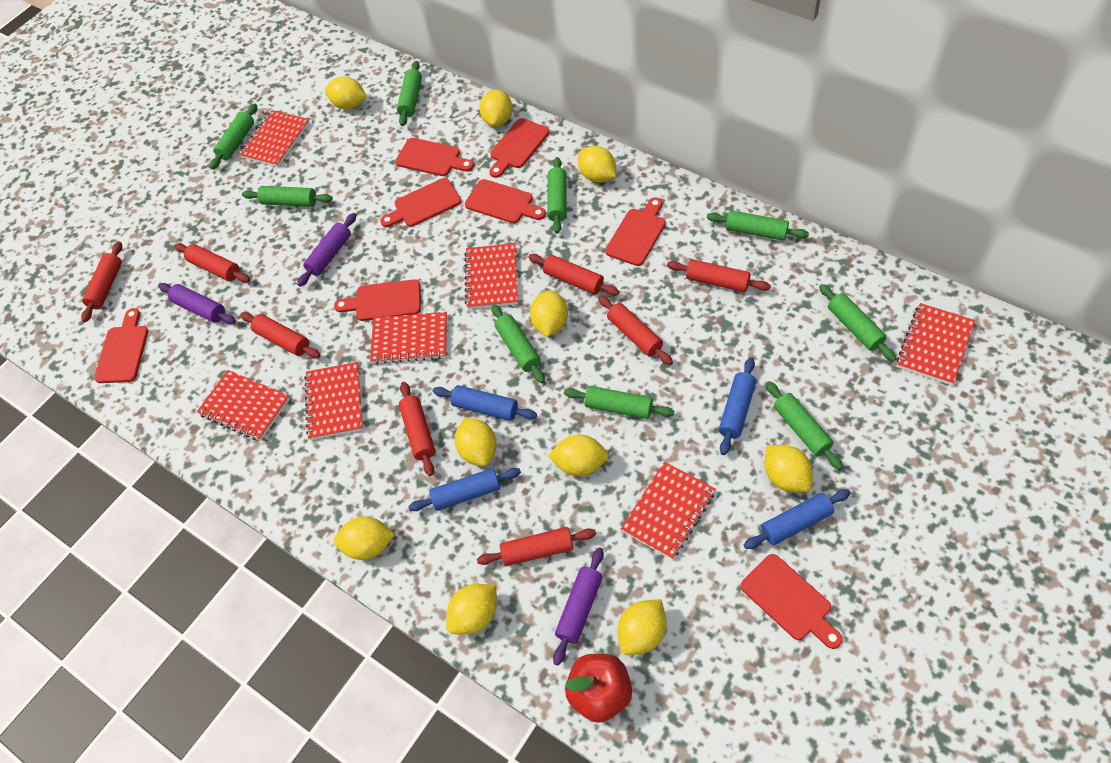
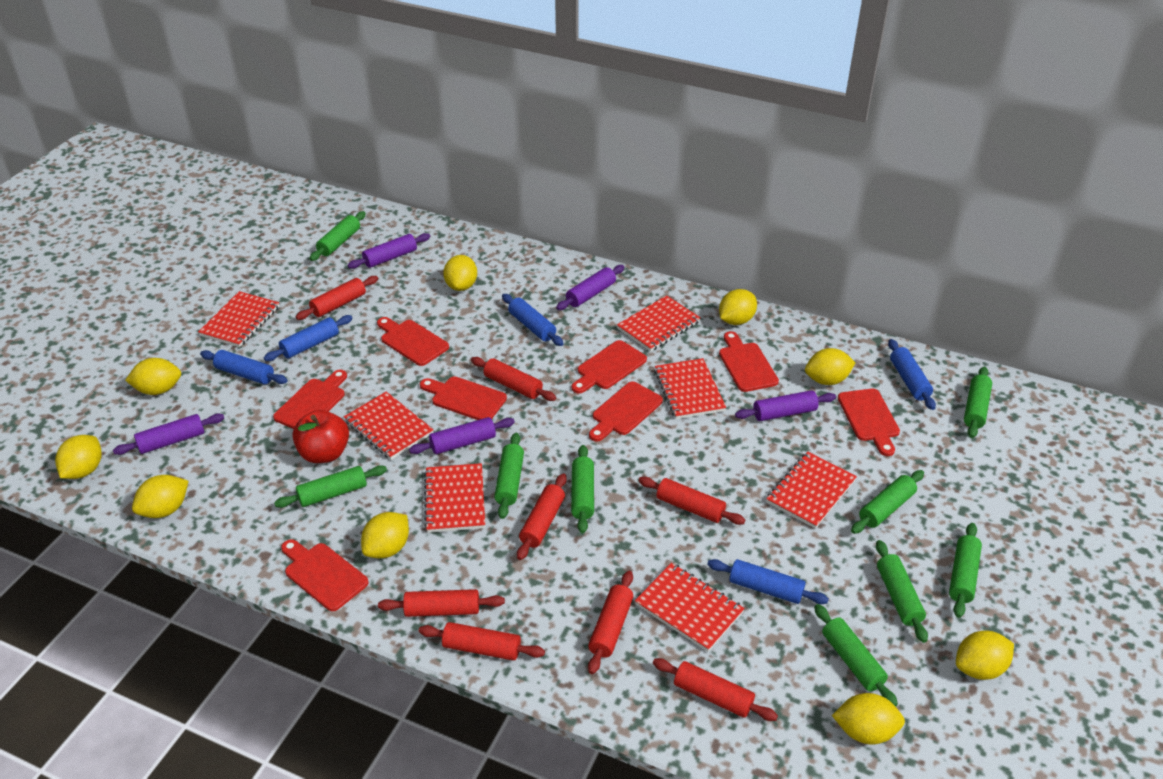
blue rolling pin: [408,468,521,511] [433,385,537,421] [719,357,756,455] [744,489,851,549] = 4 -> [200,350,287,384] [264,315,353,361] [502,294,564,346] [707,559,829,604] [888,339,936,410] = 5
purple rolling pin: [158,283,236,324] [297,213,356,287] [553,547,604,665] = 3 -> [113,413,224,455] [348,233,430,269] [409,417,515,454] [556,265,625,310] [735,390,836,421] = 5
yellow lemon: [325,76,367,109] [334,516,395,560] [446,584,497,635] [455,418,497,466] [480,89,512,127] [530,290,568,337] [548,434,608,476] [578,146,616,183] [617,599,667,655] [765,445,813,492] = 10 -> [55,435,102,479] [125,358,181,395] [132,475,189,518] [361,512,409,559] [443,255,477,291] [719,289,757,325] [805,348,856,385] [832,693,905,744] [956,631,1014,680] = 9

